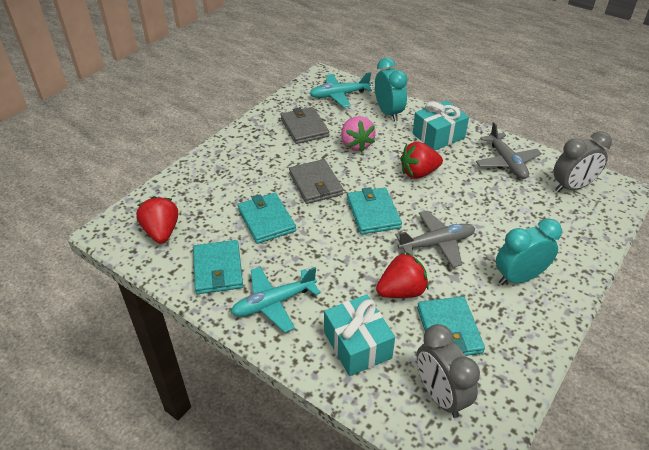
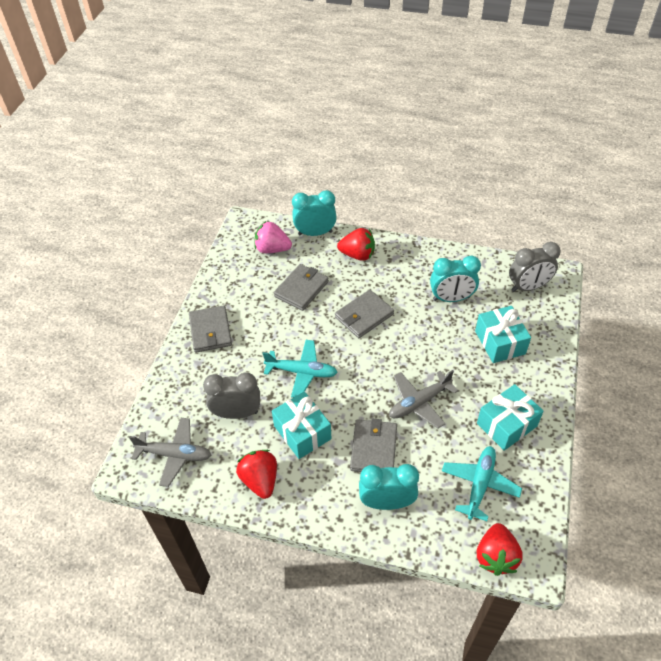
grey wallet: [281,107,329,144] [289,159,343,204] = 2 -> [189,305,232,353] [274,264,329,311] [335,290,394,338] [350,418,397,472] = 4
turquoise clock: [375,58,408,121] [496,218,562,285] = 2 -> [292,190,337,236] [359,464,419,510] [430,256,481,302] = 3
turquoise gift: [324,295,395,376] [412,100,469,150] = 2 -> [272,391,331,459] [475,306,531,363] [477,384,543,451] = 3
turquoise wallet: [193,240,243,294] [238,193,296,244] [347,187,402,235] [417,296,485,356] = 4 -> none = 0

